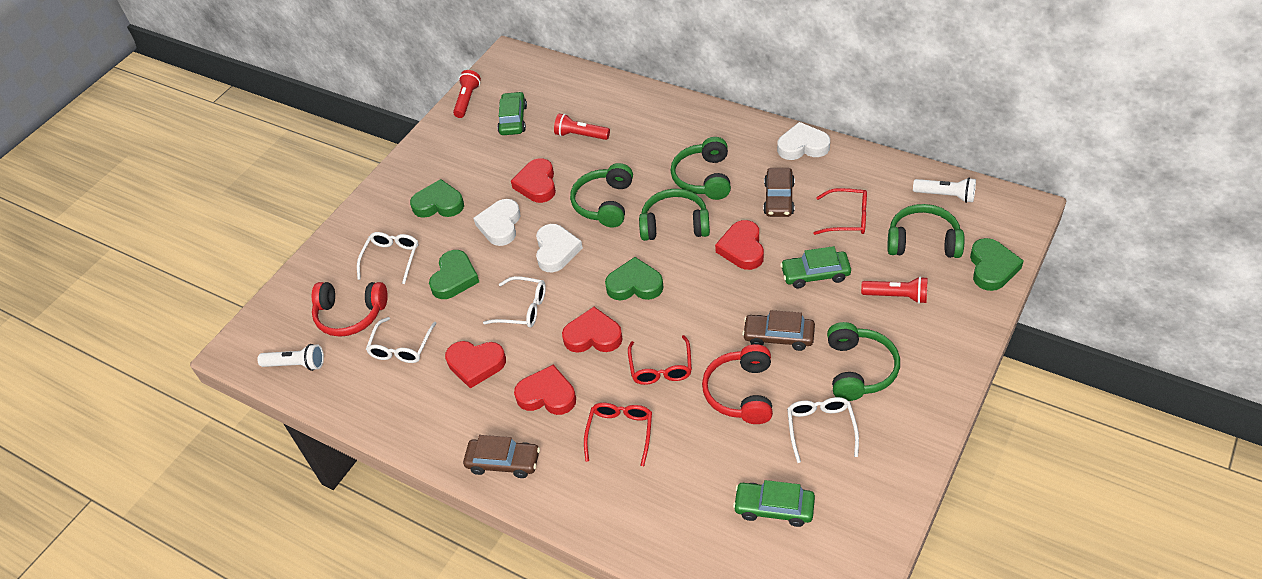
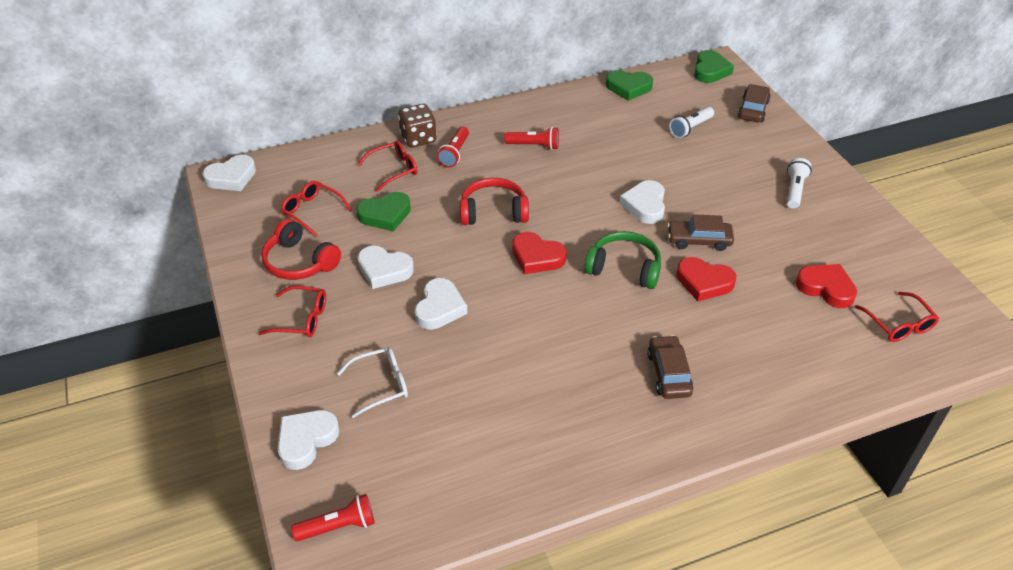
brown dice: none = 0 -> [398,104,437,147] = 1
green car: [497,92,527,135] [733,480,815,527] [780,246,851,289] = 3 -> none = 0
green headphones: [570,163,633,227] [639,189,710,241] [671,137,731,200] [827,322,900,401] [887,204,964,258] = 5 -> [584,231,661,289] = 1
green heart: [410,179,464,218] [429,250,479,299] [605,257,664,300] [970,238,1024,291] = 4 -> [356,192,411,231] [606,70,653,101] [694,50,734,83] = 3
red glasses: [584,403,652,466] [628,335,692,385] [814,188,867,235] = 3 -> [259,286,326,337] [281,181,352,237] [357,141,417,192] [855,292,939,342] = 4
red heart: [445,341,506,389] [511,158,556,203] [514,365,576,415] [562,307,623,353] [715,220,764,270] = 5 -> [512,232,567,274] [676,257,736,301] [795,264,857,308] = 3
white glasses: [357,232,418,284] [366,317,436,363] [483,276,546,328] [787,397,859,463] = 4 -> [337,347,408,418] = 1
white heart: [473,199,520,246] [536,224,583,272] [777,122,830,160] = 3 -> [202,155,256,191] [277,410,340,470] [357,246,414,289] [414,278,467,330] [620,180,665,224] = 5

